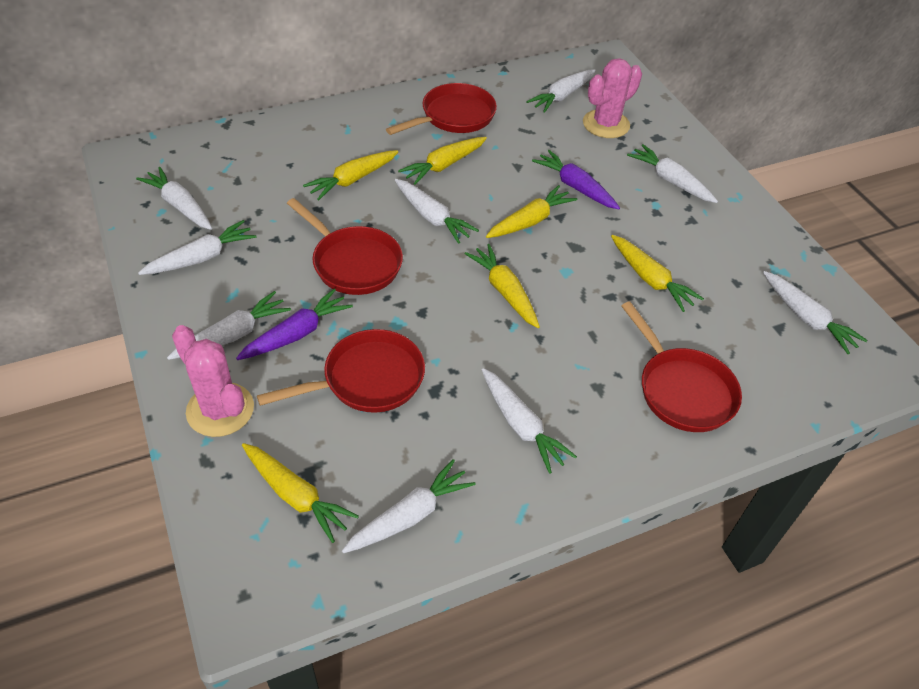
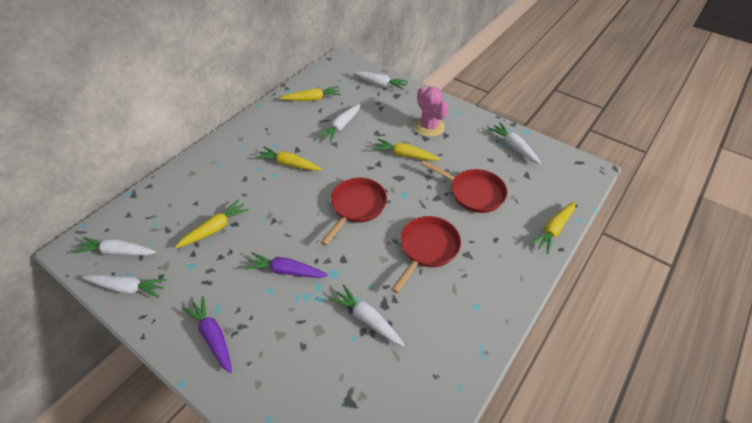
pink cactus: [172,325,254,437] [583,58,642,138] = 2 -> [414,86,448,137] = 1
red pan: [257,329,425,413] [287,198,403,295] [386,83,497,135] [621,301,742,432] = 4 -> [321,177,387,246] [391,216,461,293] [420,160,507,213] = 3
white carrot: [136,167,212,230] [138,220,257,275] [167,291,291,360] [342,459,476,553] [395,179,479,244] [482,368,577,474] [526,69,596,113] [627,144,718,203] [763,271,868,354] = 9 -> [73,237,156,256] [82,274,167,298] [318,104,361,142] [329,284,405,347] [352,71,408,90] [488,122,541,164] = 6
yellow carrot: [242,443,359,543] [303,150,398,200] [398,137,487,185] [465,244,540,328] [486,185,577,238] [611,235,704,312] = 6 -> [175,200,249,248] [256,147,322,171] [280,86,341,101] [373,139,440,161] [530,201,576,254] = 5

